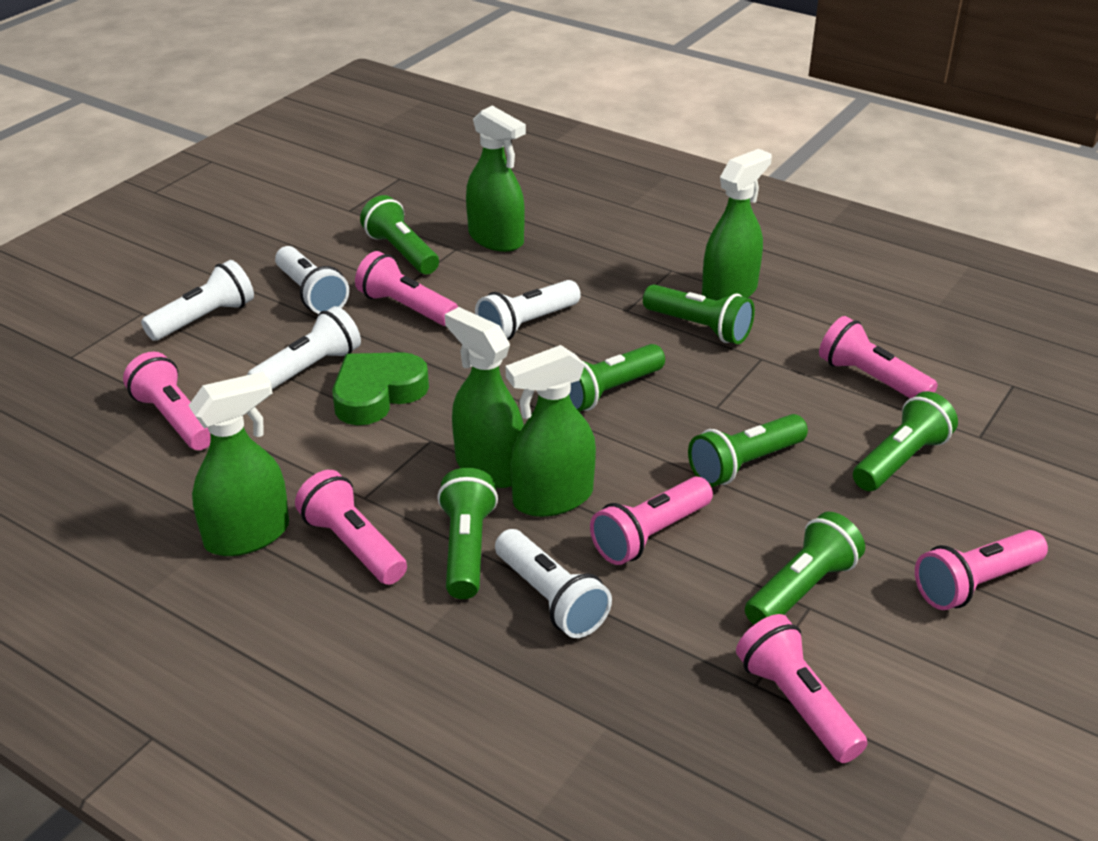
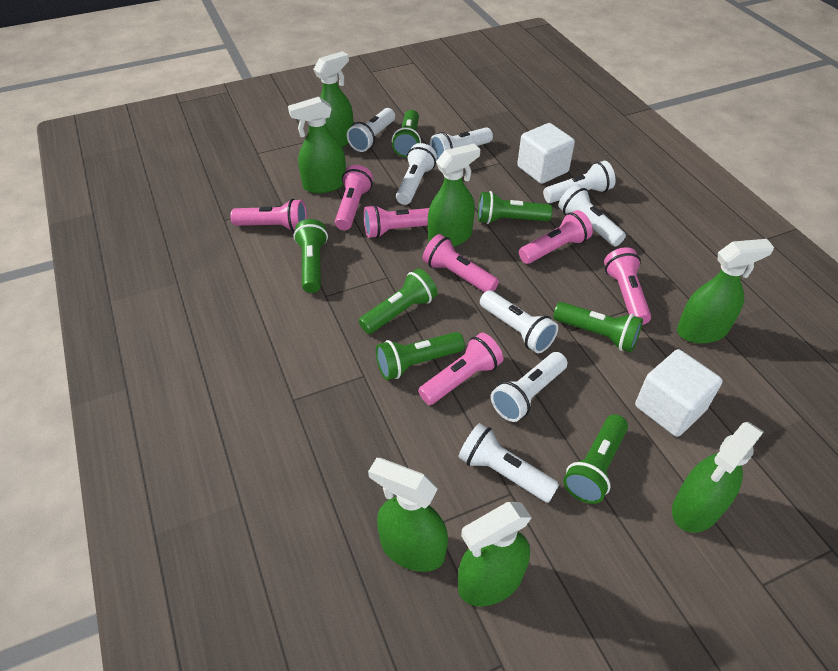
green heart: [332,352,429,425] = 1 -> none = 0
green spray bottle: [188,372,289,556] [445,307,524,488] [466,106,526,252] [505,345,596,517] [702,149,772,301] = 5 -> [288,97,346,193] [313,51,353,147] [368,458,448,572] [428,144,480,247] [458,502,532,606] [672,422,764,533] [677,239,774,343] = 7
white cube: none = 0 -> [517,123,575,184] [635,349,723,437] = 2
white flashlight: [141,260,254,341] [247,306,361,389] [275,246,349,314] [475,280,581,340] [495,529,612,638] = 5 -> [347,108,395,152] [396,143,437,205] [430,127,493,161] [458,423,560,503] [480,291,558,353] [491,352,567,422] [543,161,616,203] [559,184,626,247] = 8

